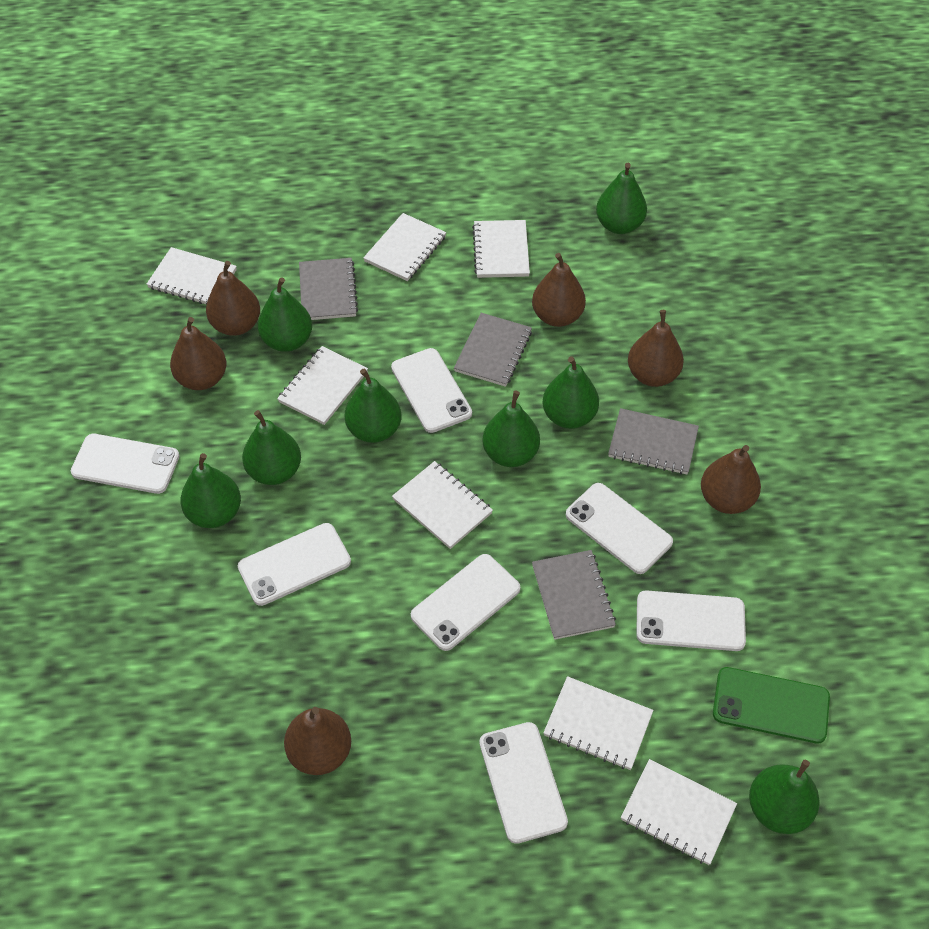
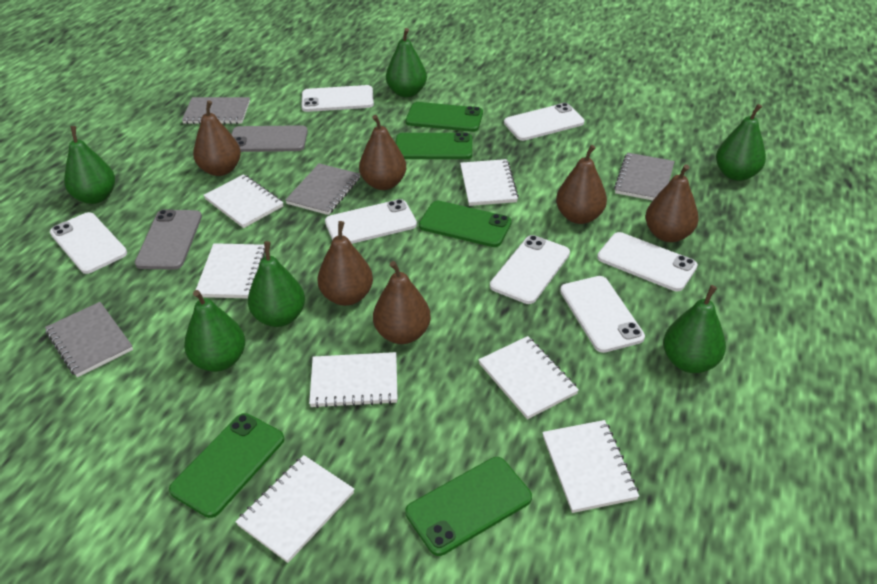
green pear: [180,453,241,528] [242,410,301,485] [258,277,312,352] [345,369,402,443] [483,391,540,467] [543,356,599,429] [596,163,647,234] [749,760,820,834] = 8 -> [64,126,115,204] [184,290,245,372] [248,241,305,327] [386,28,427,98] [663,285,726,373] [716,104,766,181] = 6
green phone: [713,667,830,744] = 1 -> [169,413,284,518] [396,132,472,159] [405,457,532,556] [406,102,483,132] [419,200,512,247] = 5
grey phone: none = 0 -> [135,209,202,270] [231,125,308,152] = 2

